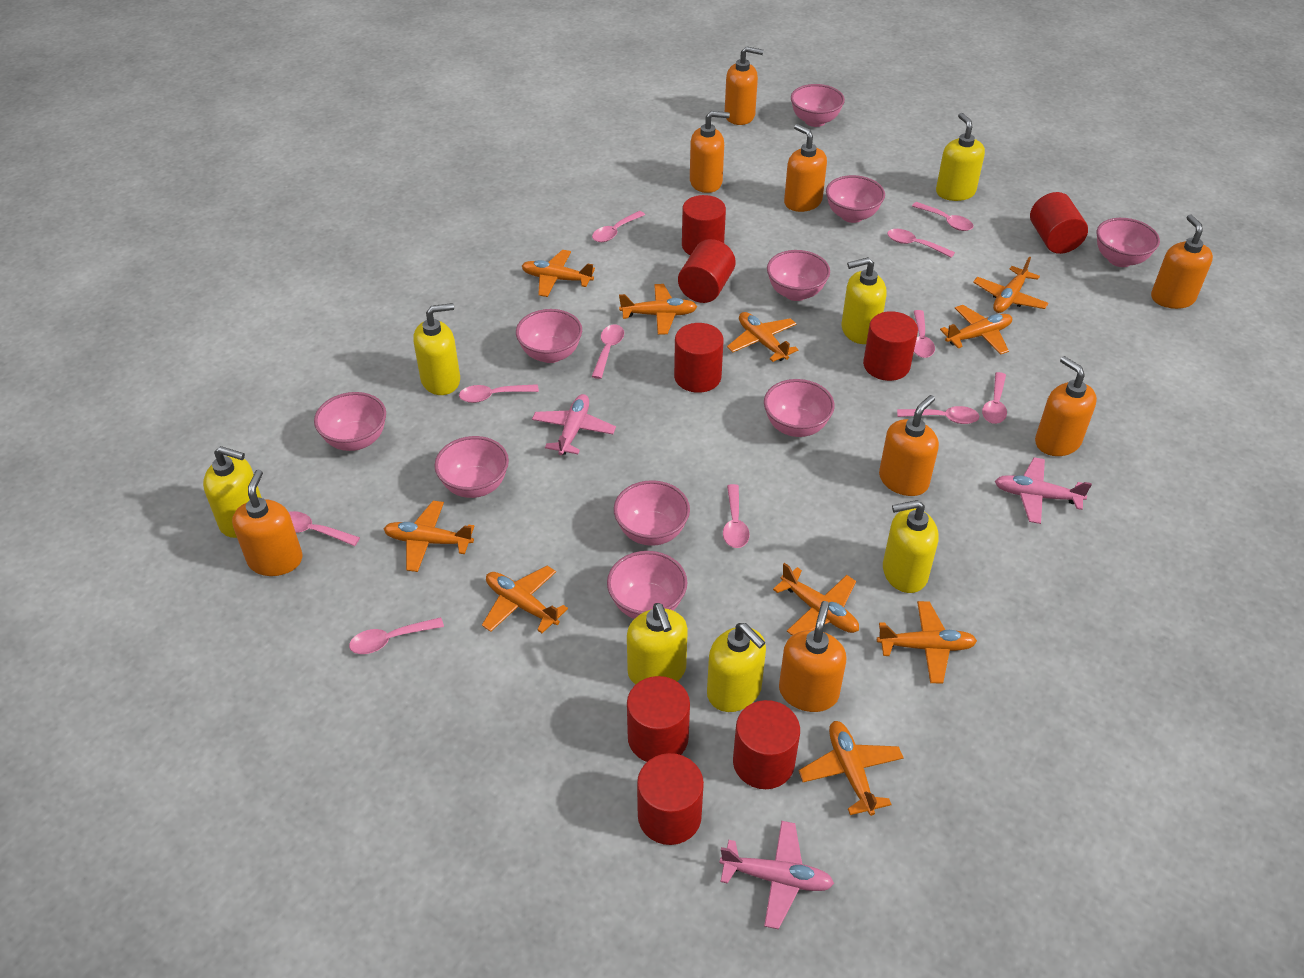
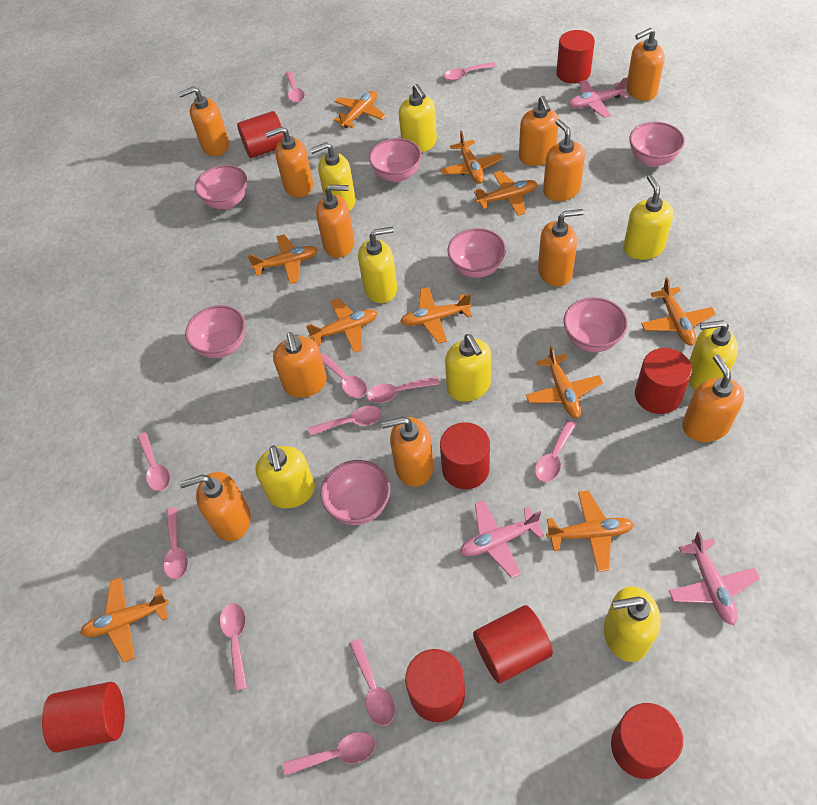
orange soap dispenser: [232,470,303,576] [690,111,730,193] [725,46,763,125] [779,601,846,712] [784,124,827,212] [879,395,939,496] [1035,356,1097,456] [1151,214,1213,309] = 8 -> [178,87,229,156] [179,472,251,541] [265,126,313,198] [273,332,327,398] [316,185,355,258] [381,417,434,487] [519,96,559,166] [538,209,584,286] [543,119,585,201] [626,28,665,101] [682,355,744,442] = 11
pink bowl: [314,392,386,451] [435,436,509,498] [516,309,582,363] [607,551,687,619] [614,480,690,546] [764,379,834,437] [767,250,830,301] [791,84,845,127] [826,175,885,223] [1097,218,1160,267] = 10 -> [185,305,245,358] [195,165,247,209] [320,460,390,525] [369,138,422,182] [448,228,506,278] [564,297,628,352] [629,122,685,167] = 7
yellow soap dispenser: [203,446,262,538] [413,303,460,395] [627,603,688,685] [707,623,766,712] [841,257,887,344] [883,500,939,593] [936,113,985,201] = 7 -> [255,446,315,508] [310,142,356,211] [358,227,397,303] [399,84,437,153] [445,334,491,402] [604,587,661,662] [623,175,673,260] [689,320,738,390] = 8

